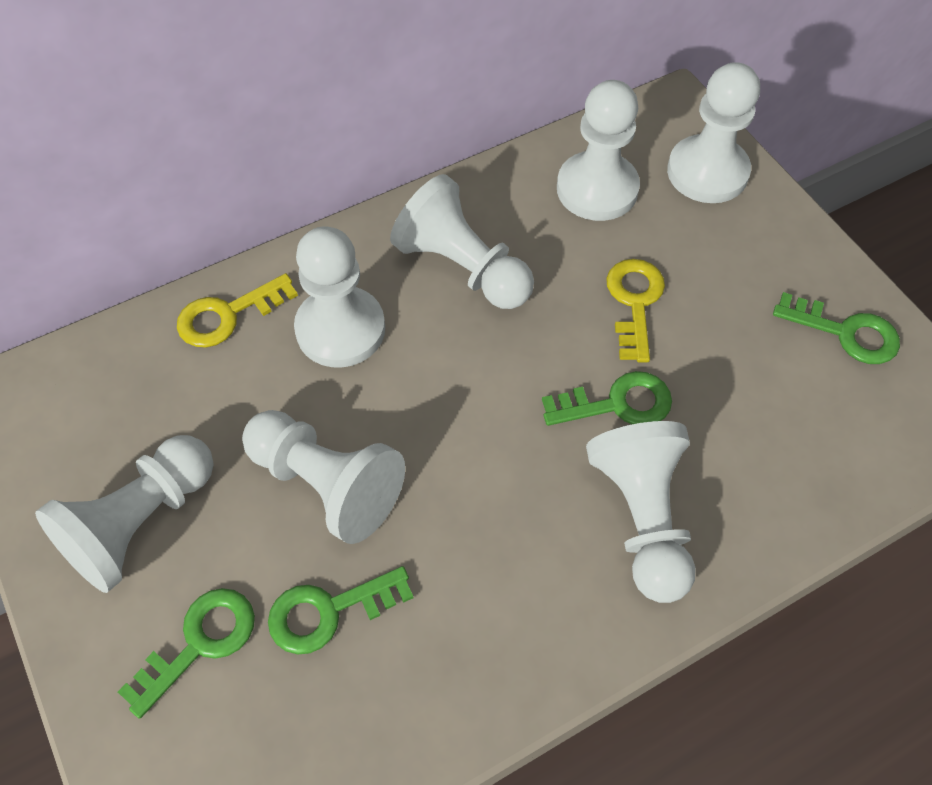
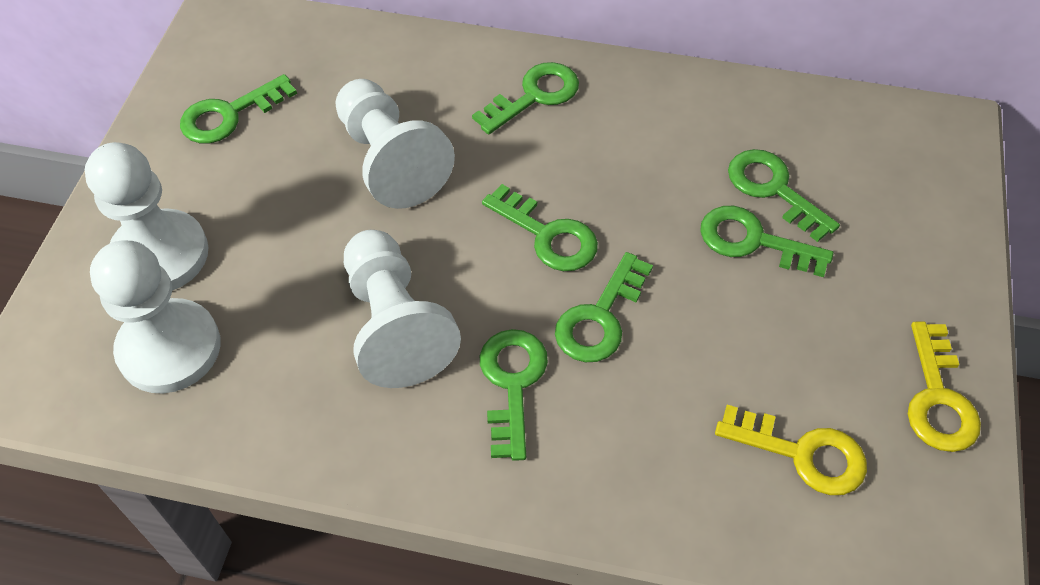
green key: [118,588,255,719] [268,566,414,654] [542,371,672,426] [773,292,900,364] = 4 -> [180,74,297,143] [472,62,579,134] [480,329,548,461] [482,184,598,271] [555,252,653,362] [700,206,834,277] [728,149,840,242] = 7
white pawn: [35,435,214,593] [242,410,405,544] [294,226,385,368] [390,174,534,309] [557,80,640,221] [586,421,696,603] [667,62,760,203] = 7 -> [85,142,209,291] [90,241,221,393] [336,79,455,209] [344,230,461,388] = 4

